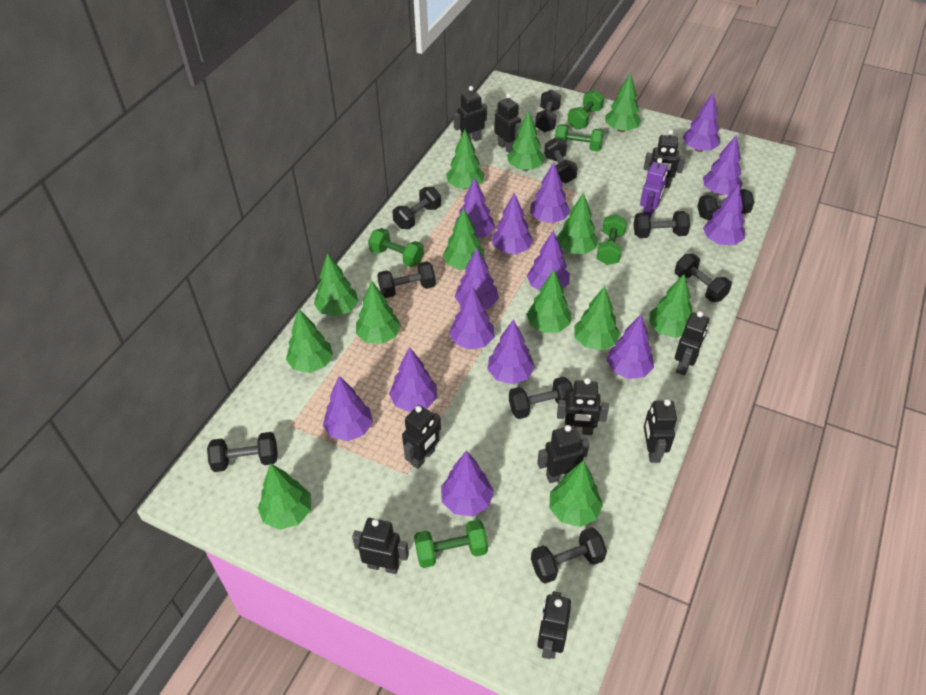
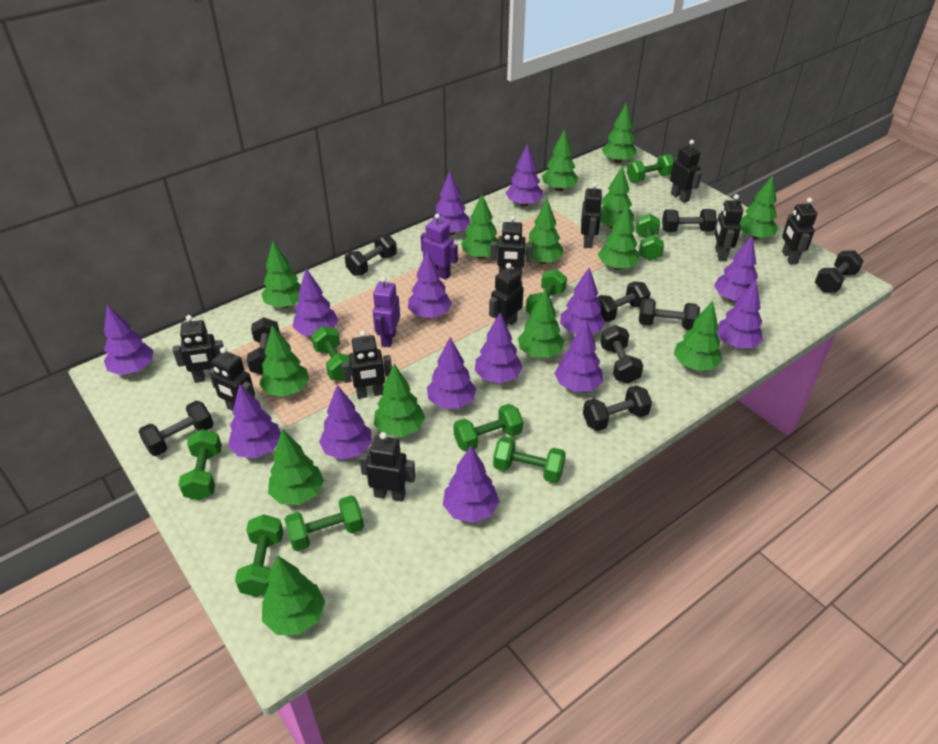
black dumbbell: [207,432,278,472] [377,261,436,298] [392,187,441,229] [509,377,573,419] [531,527,607,584] [535,90,561,132] [544,137,578,183] [633,211,690,238] [675,254,732,302] [697,189,754,220] = 10 -> [138,401,214,456] [247,317,280,375] [345,234,397,276] [583,385,652,431] [597,281,651,322] [601,325,643,384] [639,298,700,330] [662,209,717,232] [815,250,864,293] = 9
green dumbbell: [368,228,424,267] [414,520,488,568] [555,124,604,152] [567,90,604,129] [596,214,627,265] = 5 -> [178,429,222,500] [235,514,284,597] [284,495,364,551] [311,326,352,381] [453,404,523,452] [493,436,566,483] [526,269,567,315] [627,154,674,182] [636,213,664,261] = 9
green tree: [258,464,311,530] [286,309,333,373] [314,253,358,317] [356,280,401,344] [443,208,484,270] [446,130,485,189] [507,111,545,171] [526,270,571,333] [550,460,603,527] [556,192,598,254] [575,286,620,350] [605,73,642,132] [649,274,692,338] = 13 -> [259,325,309,397] [261,241,301,308] [262,555,325,635] [268,429,324,505] [374,364,425,437] [461,194,498,259] [518,288,564,358] [525,199,563,264] [542,129,578,191] [598,204,639,270] [600,165,634,229] [602,103,637,163] [674,301,722,371] [740,175,778,240] = 14
purple robot: [640,158,668,219] = 1 -> [373,277,400,347] [421,213,458,280] = 2

